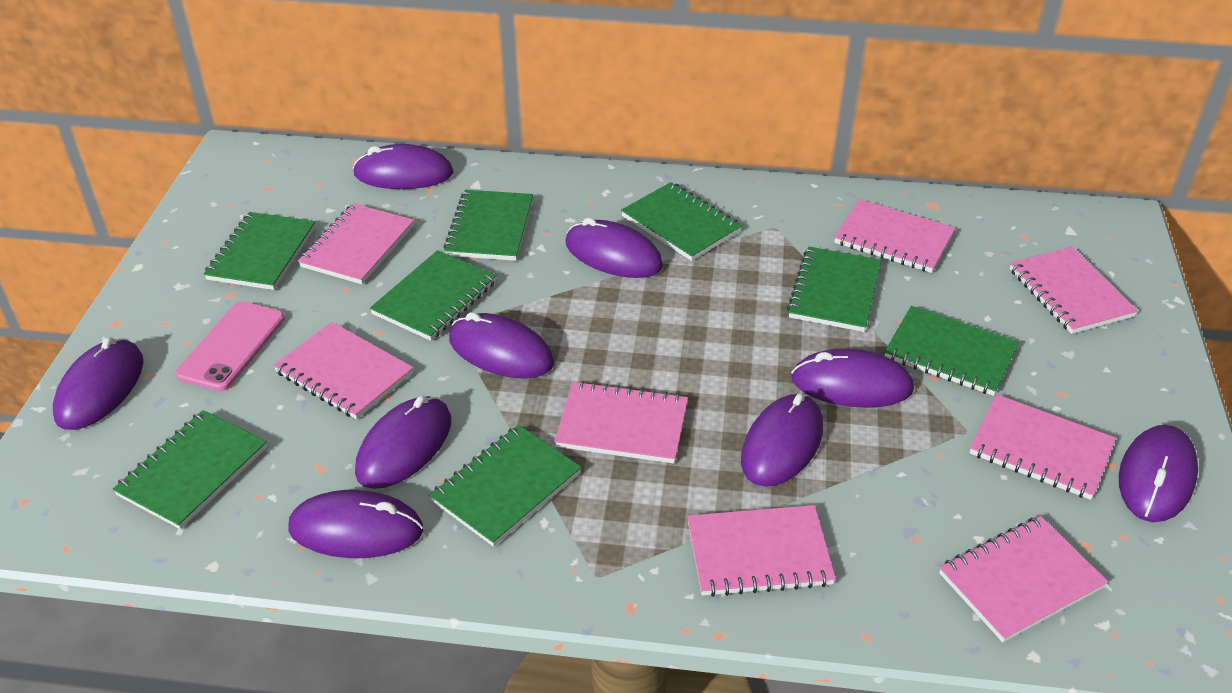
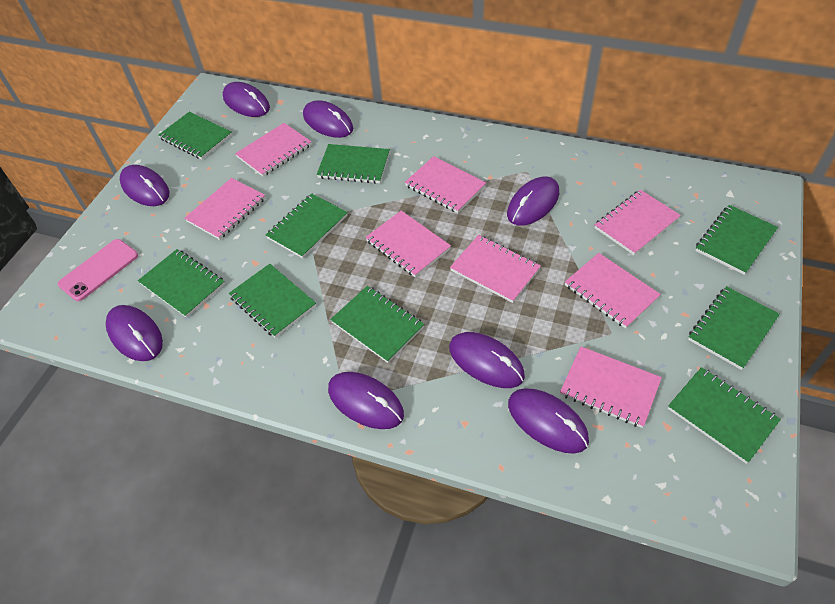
green notebook: [112,410,267,529] [204,212,315,290] [370,250,497,341] [429,425,582,547] [443,190,533,261] [621,182,742,261] [787,246,881,332] [884,306,1019,396] = 8 -> [138,249,225,318] [158,112,232,159] [229,264,316,338] [266,193,348,258] [317,144,390,184] [330,286,424,363] [668,367,781,464] [688,286,780,370] [695,205,778,275] = 9
purple mouse: [53,337,143,430] [288,490,423,558] [353,144,453,189] [355,395,451,489] [449,312,554,378] [565,218,663,278] [741,393,823,487] [791,348,914,408] [1119,425,1198,522] = 9 -> [106,305,163,361] [120,165,169,206] [223,82,270,117] [303,100,353,138] [328,372,404,429] [449,332,525,388] [507,177,559,226] [508,388,589,454] = 8

